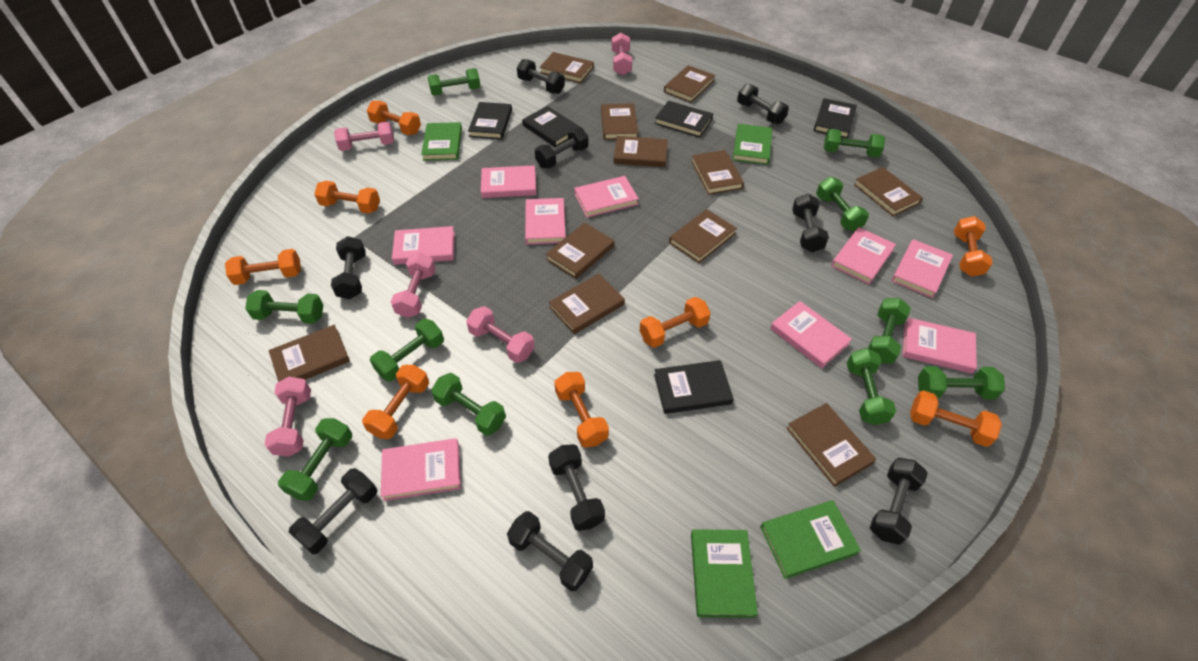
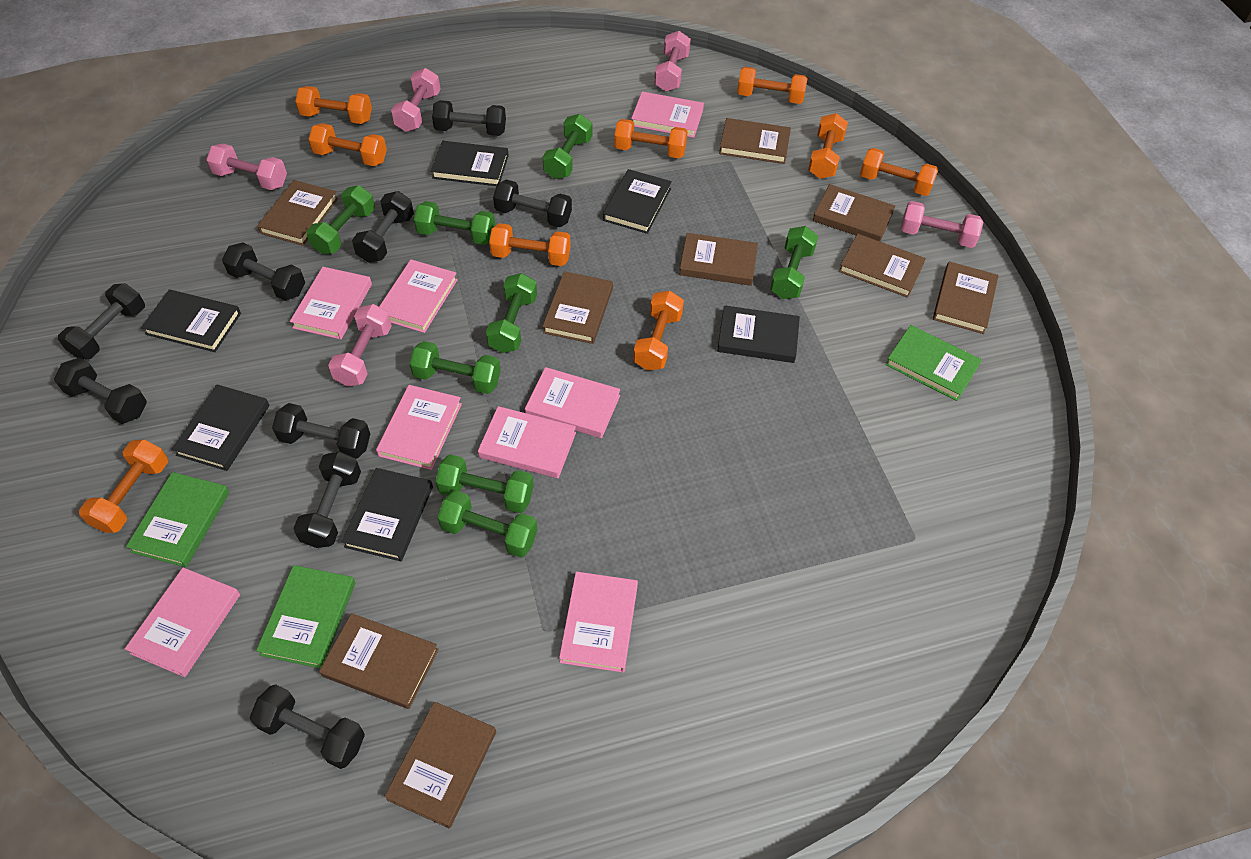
black book: [468,102,512,139] [522,106,580,147] [654,360,734,414] [655,101,713,137] [814,98,857,139] = 5 -> [141,289,241,352] [172,384,270,471] [342,468,433,561] [431,141,509,186] [603,169,672,234] [717,305,800,363] = 6
brown book: [268,325,350,382] [540,52,594,83] [546,223,615,279] [549,274,625,334] [601,103,638,140] [614,136,668,167] [664,65,715,103] [669,209,737,263] [691,150,744,195] [786,403,876,487] [854,167,923,216] = 11 -> [257,180,338,246] [319,613,439,709] [384,702,496,828] [542,271,613,344] [679,233,758,286] [719,118,791,164] [813,184,895,241] [839,234,926,298] [933,261,999,334] = 9
green book: [421,122,462,161] [691,529,758,618] [733,124,772,165] [760,500,861,579] = 4 -> [126,472,230,567] [256,565,355,669] [885,325,982,401] = 3
green dumbbell: [245,290,323,324] [278,418,352,501] [370,319,444,381] [427,68,481,96] [431,373,506,436] [816,177,869,231] [824,129,885,158] [847,348,896,425] [868,298,911,363] [918,366,1005,400] = 10 -> [306,185,375,254] [410,341,501,394] [414,201,495,245] [435,454,534,513] [437,490,537,558] [486,273,537,353] [543,114,592,179] [770,226,818,299] = 8
orange dumbbell: [225,249,301,285] [314,181,380,214] [362,365,429,439] [367,101,421,135] [554,372,609,447] [640,297,711,348] [910,390,1002,447] [954,216,993,277] = 8 -> [79,440,168,533] [295,86,372,124] [308,123,387,166] [489,223,571,266] [614,119,688,159] [633,291,684,371] [737,67,807,104] [808,113,848,179] [860,148,939,196] = 9
pink book: [381,438,461,501] [392,226,455,265] [481,165,536,198] [525,198,566,244] [574,176,639,218] [770,301,852,368] [831,227,896,284] [891,239,953,298] [903,318,977,373] = 9 -> [125,568,240,677] [290,267,372,339] [376,385,462,470] [379,259,458,333] [478,406,576,478] [525,367,620,438] [559,572,638,673] [631,92,704,138] = 8

